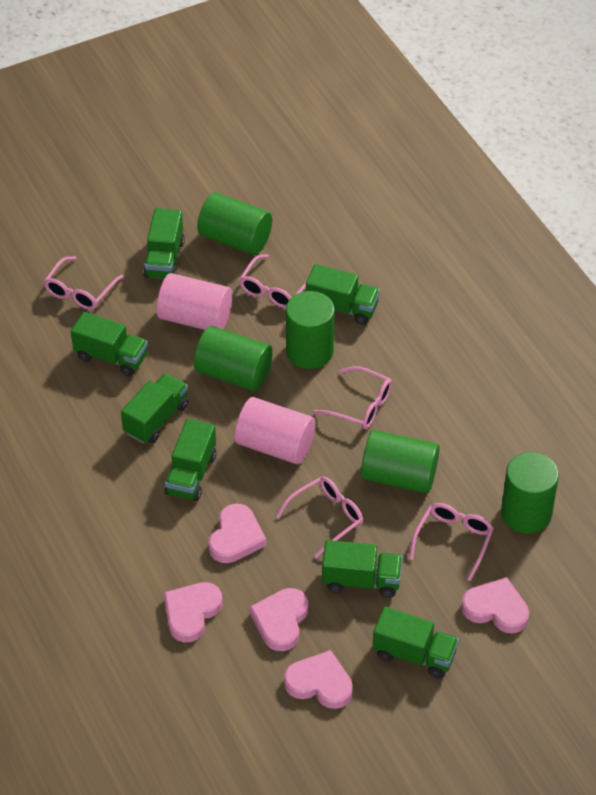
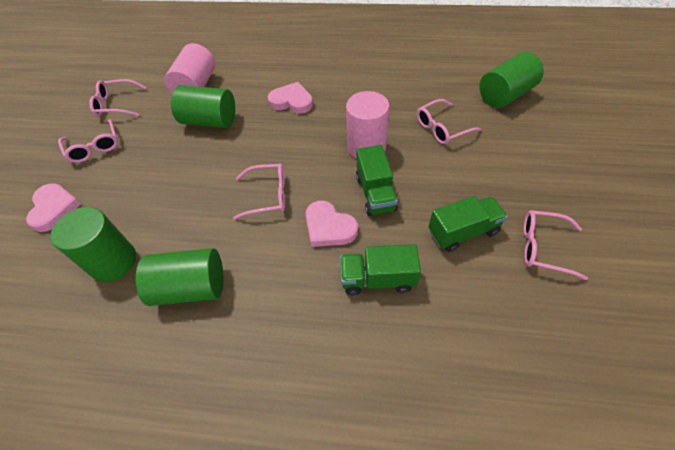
green cylinder: [194,326,273,391] [197,193,272,255] [286,291,335,369] [361,430,439,493] [501,452,559,534] = 5 -> [51,207,136,282] [136,248,223,306] [171,85,235,128] [479,52,544,108] = 4
green truck: [71,312,148,376] [121,373,189,444] [143,208,185,279] [165,419,217,501] [306,264,380,325] [322,540,402,598] [373,607,459,678] = 7 -> [340,244,421,295] [356,145,398,216] [429,196,508,252] = 3
pink heart: [164,582,223,642] [208,504,266,563] [249,588,308,651] [284,650,353,709] [461,577,529,633] = 5 -> [26,183,81,232] [268,82,313,114] [305,201,358,247] = 3

